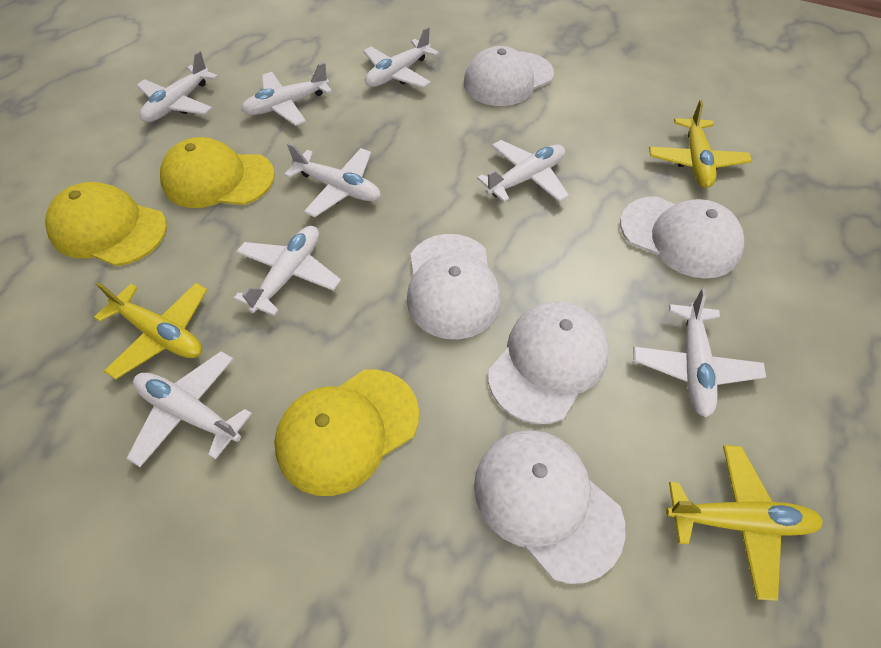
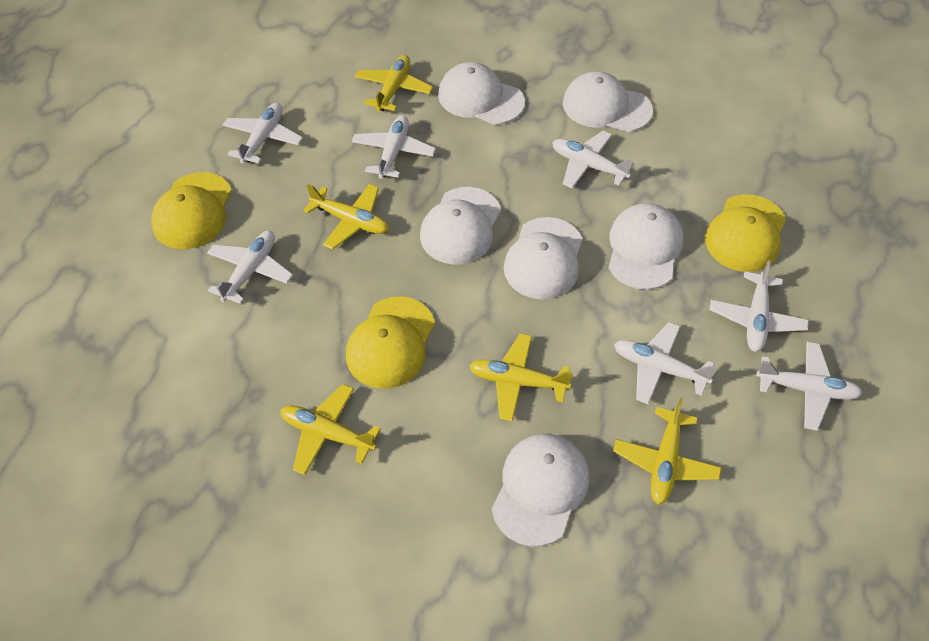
white cap: [407,234,501,339] [464,46,554,106] [474,430,626,584] [488,301,609,424] [620,196,744,279] = 5 -> [420,187,501,264] [438,62,525,125] [492,434,589,546] [504,217,583,299] [563,71,653,132] [609,203,684,290] = 6
white plane: [126,351,252,467] [137,51,218,122] [234,226,341,316] [241,62,332,126] [284,143,381,217] [363,27,439,88] [477,140,569,202] [633,288,766,417] = 8 -> [207,231,293,304] [223,103,303,164] [352,115,436,179] [552,131,635,188] [614,322,717,404] [709,260,809,352] [756,342,863,431] = 7
yellow plane: [94,282,207,380] [649,100,752,188] [666,445,823,601] = 3 -> [280,384,381,475] [303,184,389,250] [355,55,433,112] [469,333,573,422] [613,398,722,504] = 5

